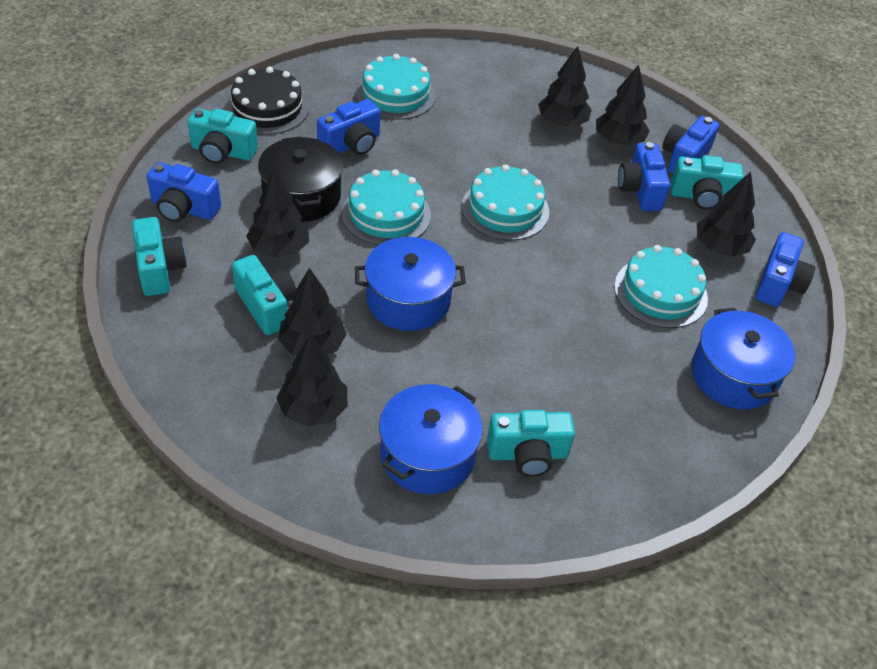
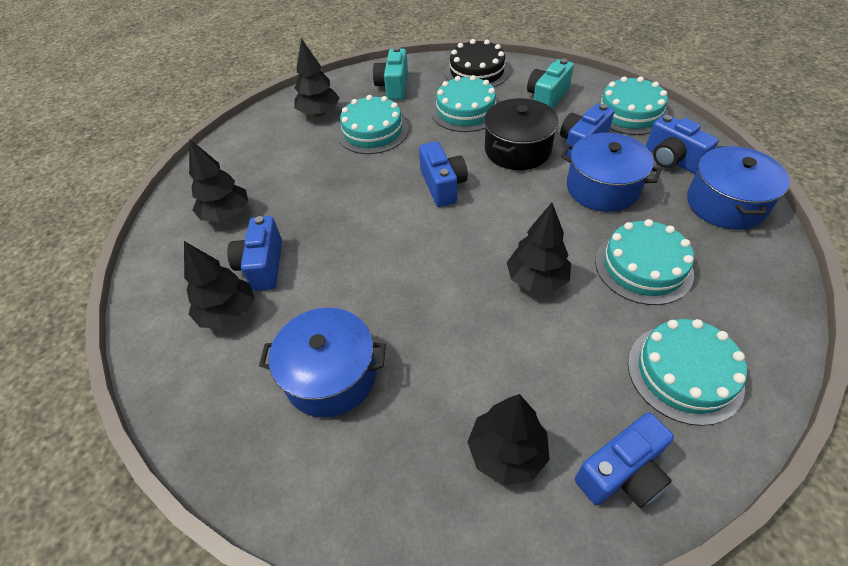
black tree: [246,169,309,258] [277,334,348,427] [278,268,347,356] [538,46,592,127] [596,64,650,146] [697,172,756,257] = 6 -> [184,241,255,329] [189,139,248,222] [294,38,340,116] [467,394,550,485] [507,203,571,292] = 5
turquoise cake: [341,169,431,245] [356,54,436,120] [462,164,549,241] [614,245,708,328] = 4 -> [337,95,409,154] [431,75,498,132] [594,76,668,135] [595,219,694,305] [628,319,747,426] = 5
turquoise camera: [132,217,187,296] [188,108,258,164] [232,255,296,335] [487,410,575,477] [671,155,744,210] = 5 -> [373,47,408,100] [527,59,574,109] = 2

